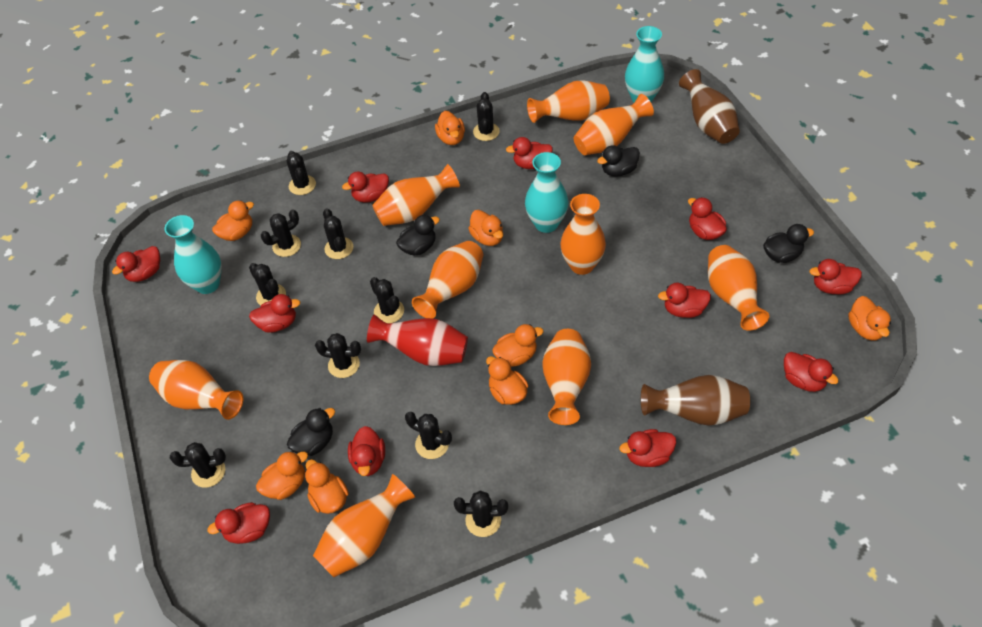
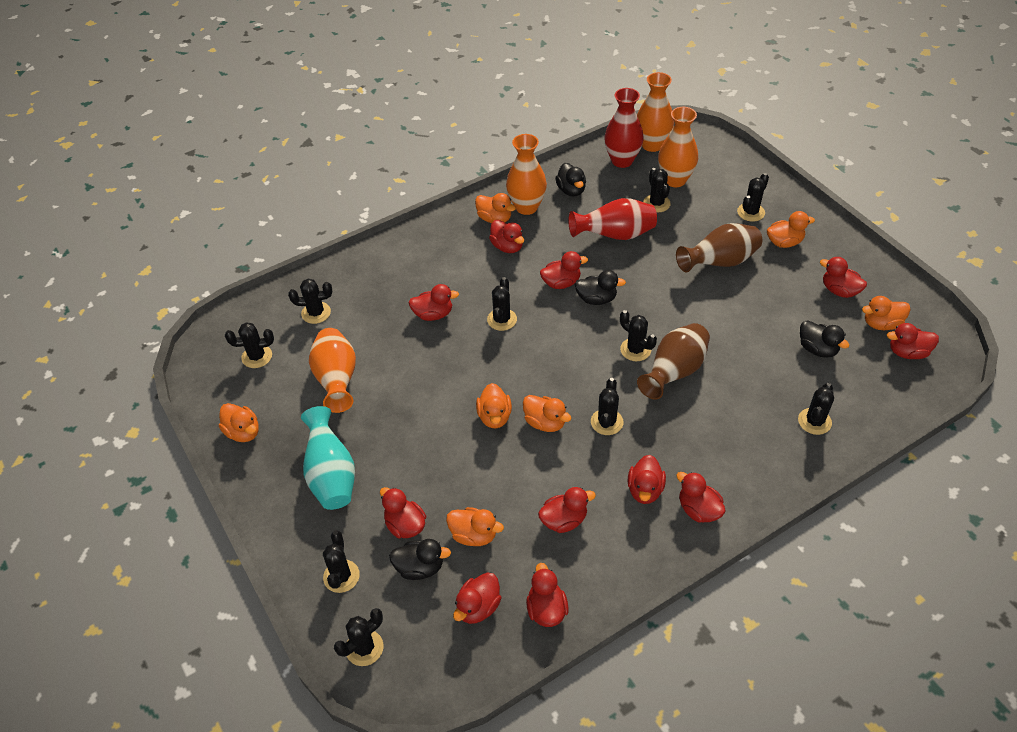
orange duck: [212,200,254,241] [256,451,308,500] [305,459,349,514] [435,111,465,145] [468,210,503,246] [486,356,529,405] [492,324,544,367] [848,296,891,340] = 8 -> [219,403,259,442] [446,507,504,546] [475,193,516,223] [476,383,512,428] [523,395,571,432] [767,211,815,248] [862,296,910,330] = 7
orange vase: [149,360,243,420] [313,474,415,577] [372,164,460,226] [412,241,483,318] [527,80,610,123] [542,329,591,425] [560,194,606,275] [573,94,654,155] [708,245,769,331] = 9 -> [309,328,356,413] [506,134,547,215] [637,72,674,152] [658,107,698,187] = 4
red vase: [367,314,468,366] = 1 -> [568,198,657,240] [604,88,644,168] = 2
turquoise vase: [165,215,222,294] [525,152,568,233] [625,26,664,102] = 3 -> [301,406,355,510] = 1

